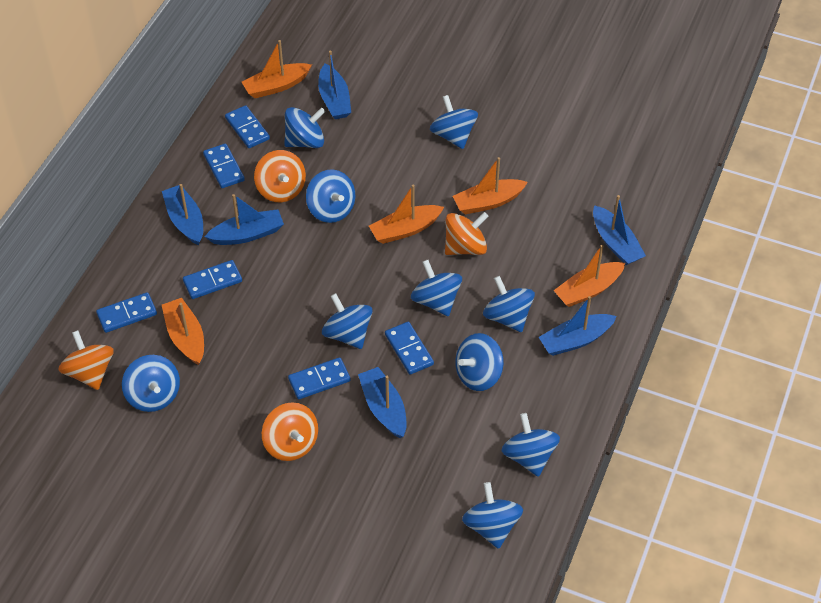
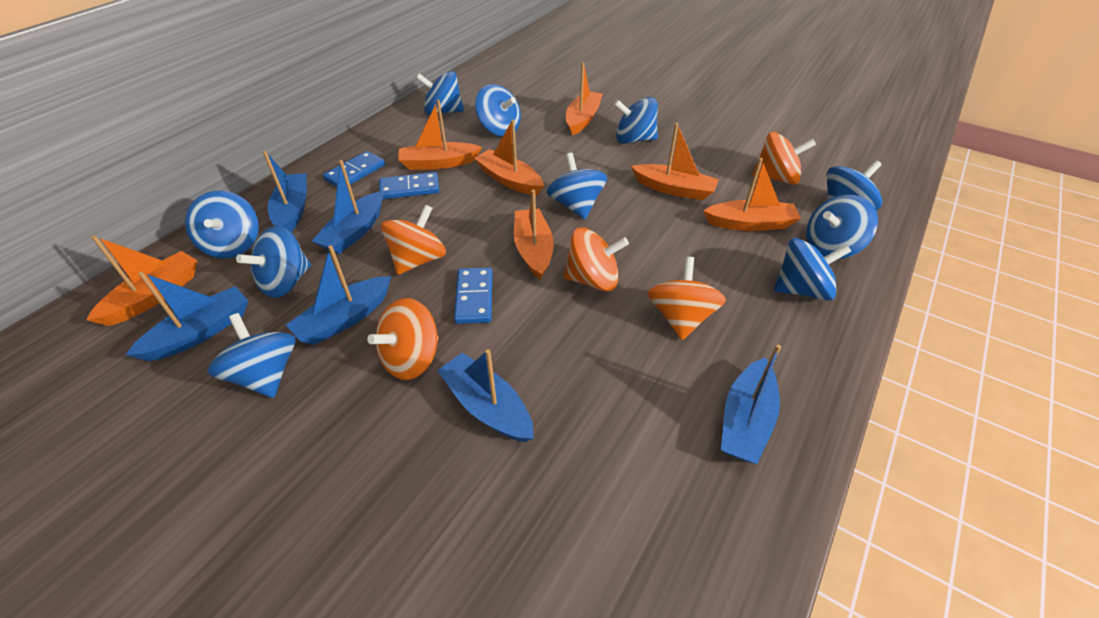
blue domino: [96,292,157,333] [183,260,242,299] [203,143,245,188] [225,105,270,148] [288,357,350,399] [385,322,434,375] = 6 -> [323,151,385,187] [379,172,439,199] [454,267,492,324] = 3
orange boat: [162,298,204,365] [242,40,312,98] [369,185,444,244] [453,157,528,214] [553,245,625,307] = 5 -> [86,235,198,326] [398,100,482,170] [474,119,544,195] [514,190,554,279] [566,62,603,135] [631,123,719,200] [703,158,801,231] = 7
orange spinning top: [58,330,114,390] [254,150,306,202] [262,402,318,461] [445,212,488,255] = 4 -> [367,298,439,380] [381,204,446,275] [563,228,629,292] [648,257,726,340] [752,132,816,185] = 5

